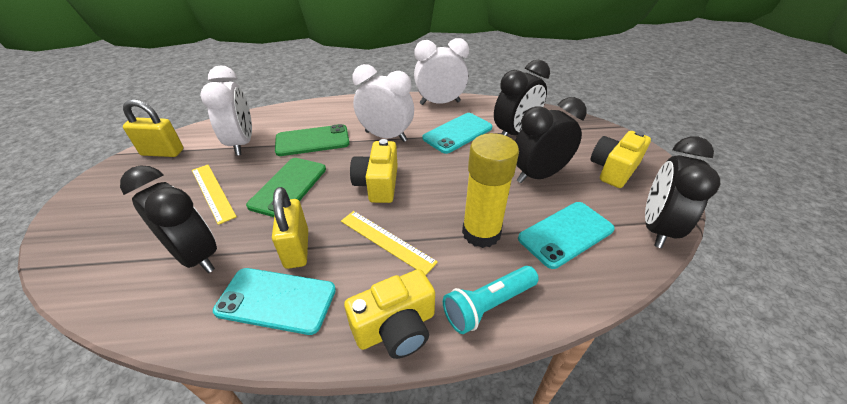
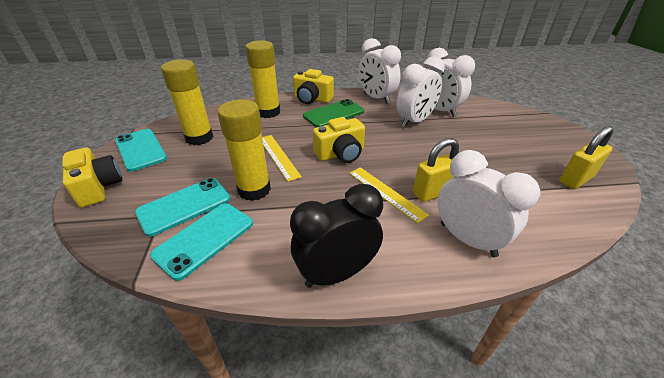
black clock: [120,165,217,273] [494,60,550,136] [515,97,587,183] [645,136,720,248] = 4 -> [290,184,383,288] = 1
green phone: [246,158,326,217] [275,124,350,156] = 2 -> [303,99,364,127] = 1
turquoise flashlight: [443,266,539,334] = 1 -> none = 0
white clock: [200,66,252,156] [353,64,414,142] [414,38,469,105] = 3 -> [359,38,401,104] [397,56,445,127] [427,48,475,117] [437,150,540,257] = 4
yellow glue stick: [462,133,519,248] = 1 -> [161,59,213,145] [218,99,271,201] [245,40,280,118] = 3

